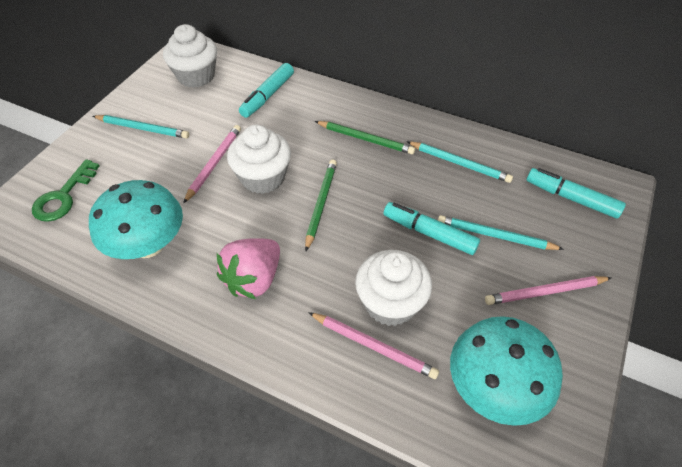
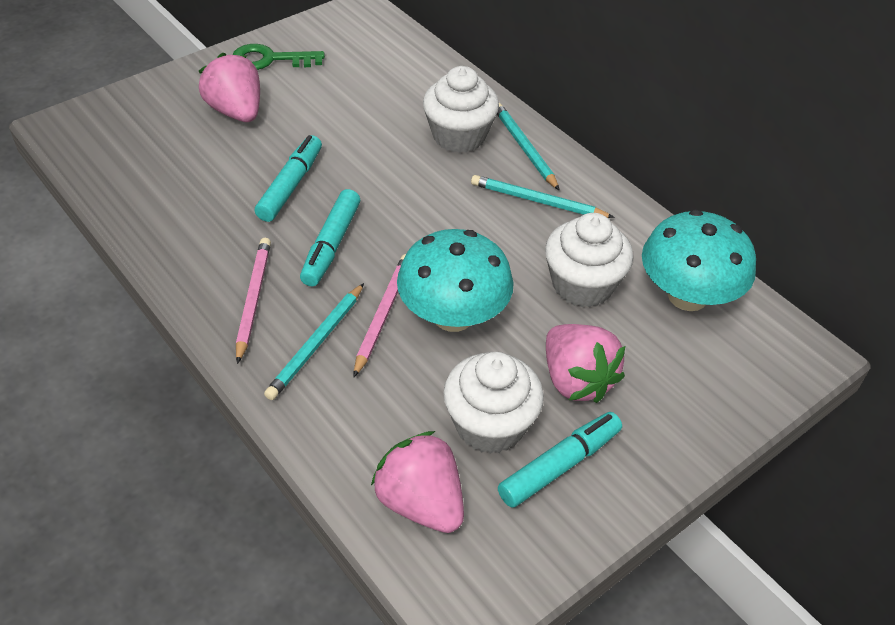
green pencil: [305,160,337,251] [315,121,415,154] = 2 -> none = 0
pink pencil: [183,125,241,204] [308,312,439,379] [485,276,611,305] = 3 -> [236,238,271,364] [354,254,406,377] = 2
pink strawberry: [217,238,280,299] = 1 -> [199,53,260,122] [371,431,464,533] [546,324,625,403] = 3

